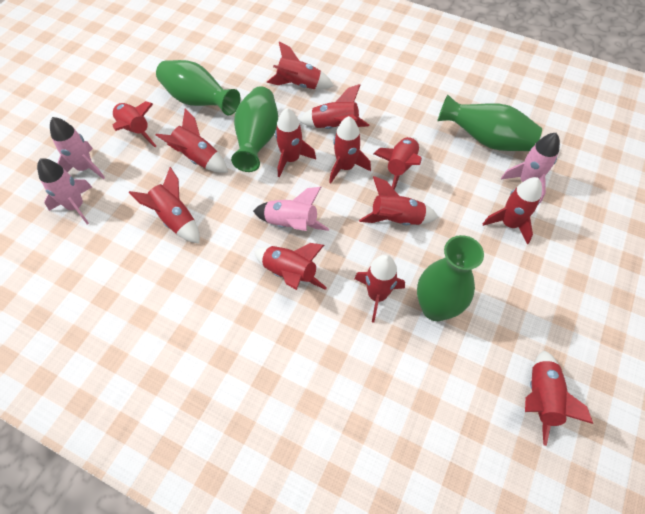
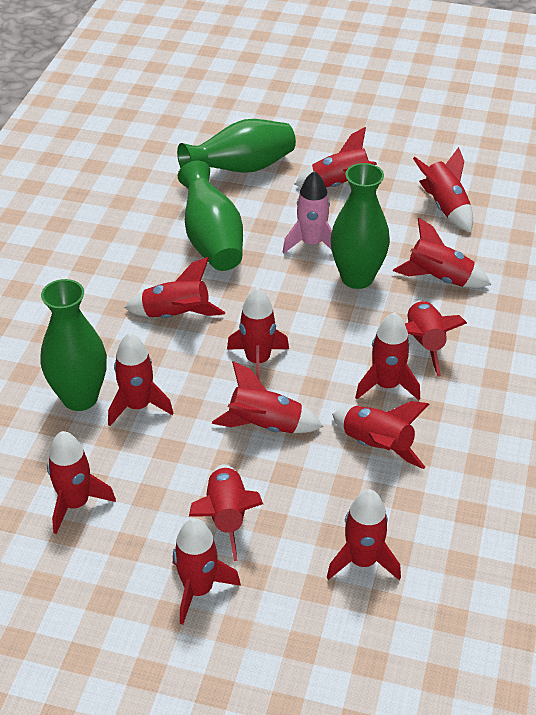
pink rocket: [37,158,92,225] [50,117,105,179] [253,187,329,231] [501,133,560,203] = 4 -> [283,171,332,253] = 1
red rocket: [113,101,156,147] [129,167,200,244] [156,109,228,173] [254,243,327,290] [267,41,334,89] [275,108,316,178] [299,84,369,129] [329,116,371,183] [354,254,405,323] [359,176,438,225] [373,137,422,189] [483,177,542,244] [525,351,593,446] = 13 -> [47,431,116,534] [108,333,173,426] [125,257,225,318] [173,518,241,625] [189,464,263,561] [212,361,323,433] [227,287,289,379] [294,127,377,187] [327,489,401,580] [332,401,429,469] [355,312,420,400] [393,217,491,288] [405,300,467,376] [413,147,473,232] = 14

